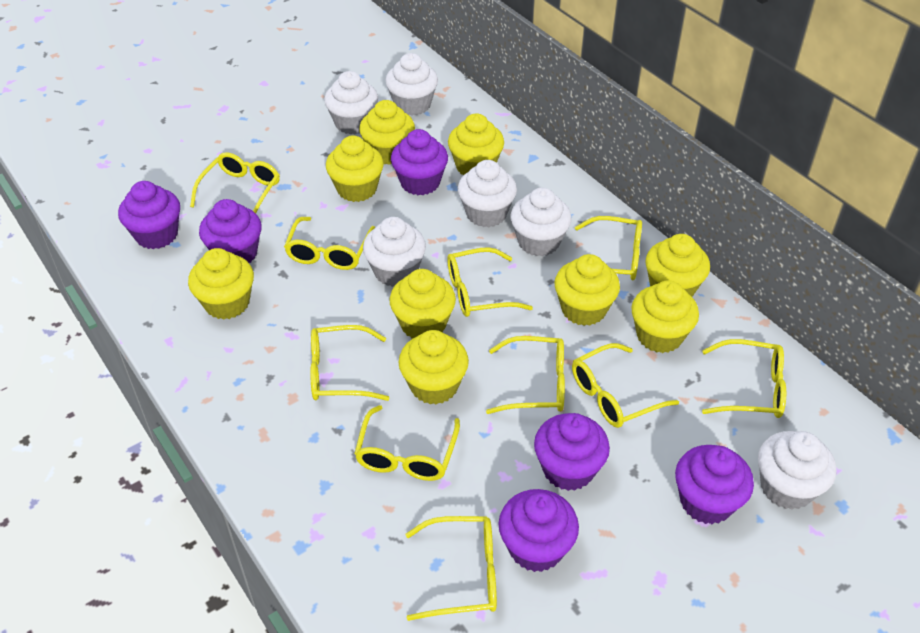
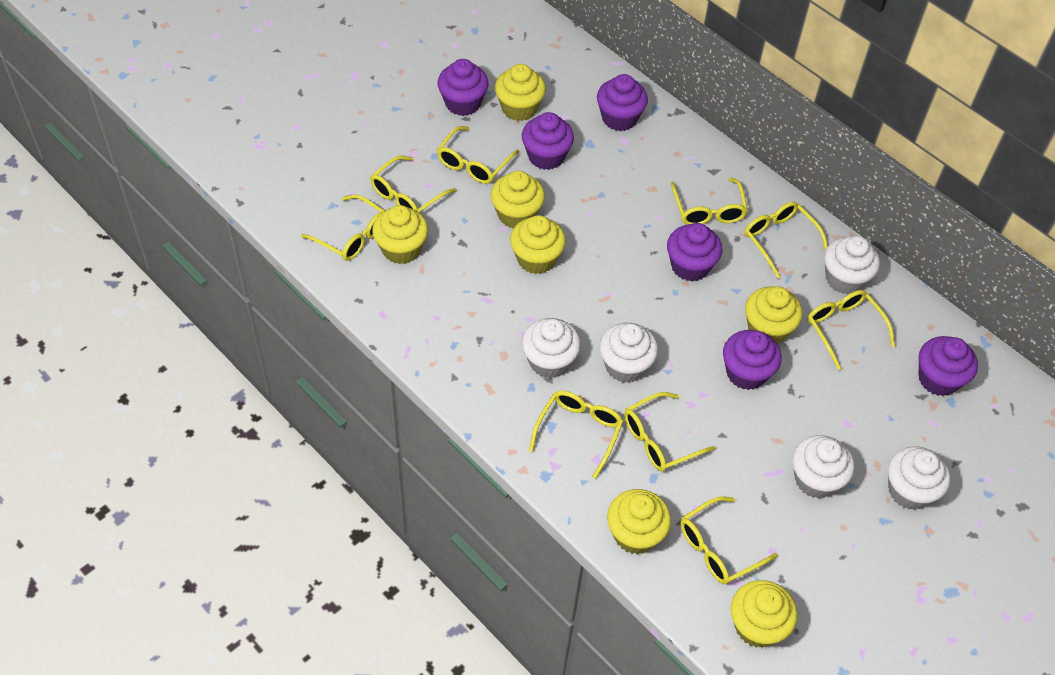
white cupcake: [324,71,378,134] [363,217,426,287] [385,53,438,115] [458,160,517,227] [510,188,572,256] [758,431,836,510] = 6 -> [522,318,581,378] [599,323,658,383] [792,435,854,498] [824,236,880,294] [888,447,950,510] = 5
yellow cupcake: [188,248,254,320] [326,135,384,202] [359,100,415,165] [390,269,456,339] [398,330,469,405] [448,113,504,175] [554,254,620,326] [631,280,699,353] [646,234,710,297] = 9 -> [372,205,428,264] [491,171,545,229] [495,64,546,121] [510,215,566,274] [607,489,671,554] [731,580,797,648] [745,286,802,343] = 7
yellow glasses: [190,152,280,213] [284,217,375,270] [310,325,389,401] [354,405,460,481] [406,516,497,621] [447,247,533,317] [486,336,565,414] [572,343,679,428] [575,216,642,280] [702,339,786,418] = 10 -> [301,194,384,261] [370,156,456,212] [437,126,519,184] [529,391,623,479] [624,392,716,471] [671,178,748,225] [680,496,778,584] [744,202,828,278] [807,290,895,370] = 9

